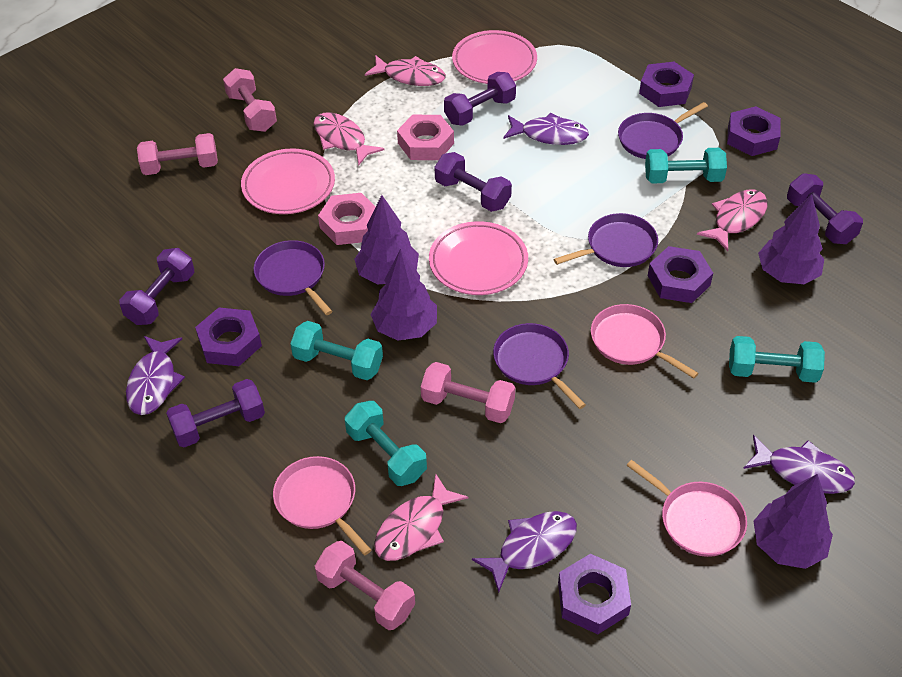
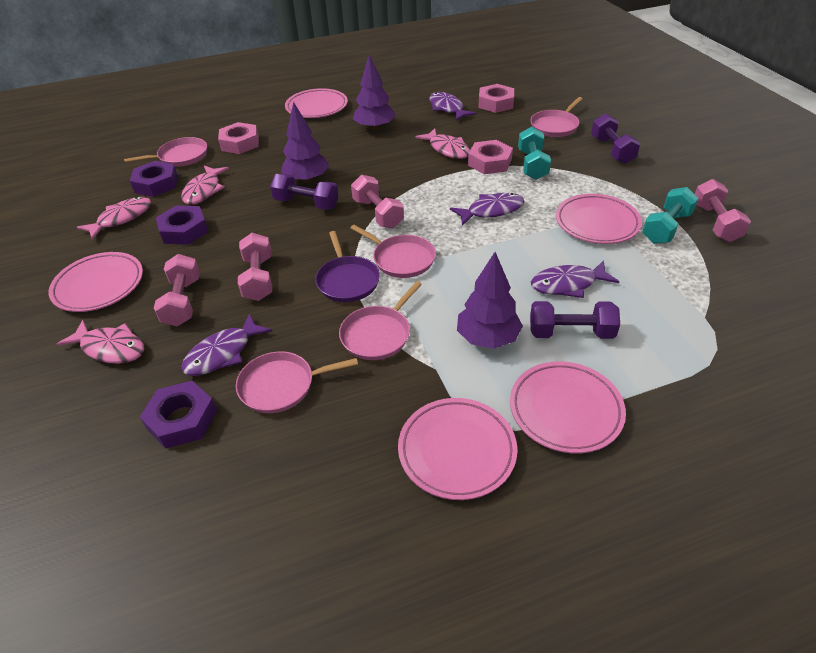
pink nut: [318,193,376,245] [397,115,454,160] = 2 -> [218,122,259,154] [468,140,513,174] [478,84,514,113] = 3
pink pan: [273,456,371,555] [591,304,699,379] [626,460,747,557] = 3 -> [124,137,207,166] [236,351,358,413] [339,281,422,360] [350,225,436,278] [530,97,583,137] = 5
pink plate: [241,148,335,214] [429,221,528,295] [452,30,537,84] = 3 -> [48,252,143,312] [285,88,348,118] [398,398,517,500] [510,361,626,454] [556,194,642,244] = 5
purple dumbbell: [119,248,194,325] [166,379,265,447] [435,152,512,212] [444,72,516,126] [787,173,863,244] = 5 -> [270,174,339,210] [530,301,620,339] [591,113,640,164] = 3
purple nut: [195,307,262,366] [558,554,631,634] [639,62,694,107] [648,246,713,303] [727,106,781,156] = 5 -> [130,161,178,197] [140,381,217,449] [156,205,209,245] = 3
purple pan: [254,240,332,315] [493,323,586,409] [554,213,658,267] [618,102,708,159] = 4 -> [315,231,380,302] = 1
purple tree: [354,195,419,285] [370,249,437,340] [754,474,833,569] [758,194,824,284] = 4 -> [281,102,329,183] [353,54,396,130] [457,252,523,349] = 3
turquoise dumbbell: [290,321,383,380] [345,401,427,486] [645,148,727,184] [729,336,825,383] = 4 -> [518,127,551,180] [643,187,698,244] = 2

